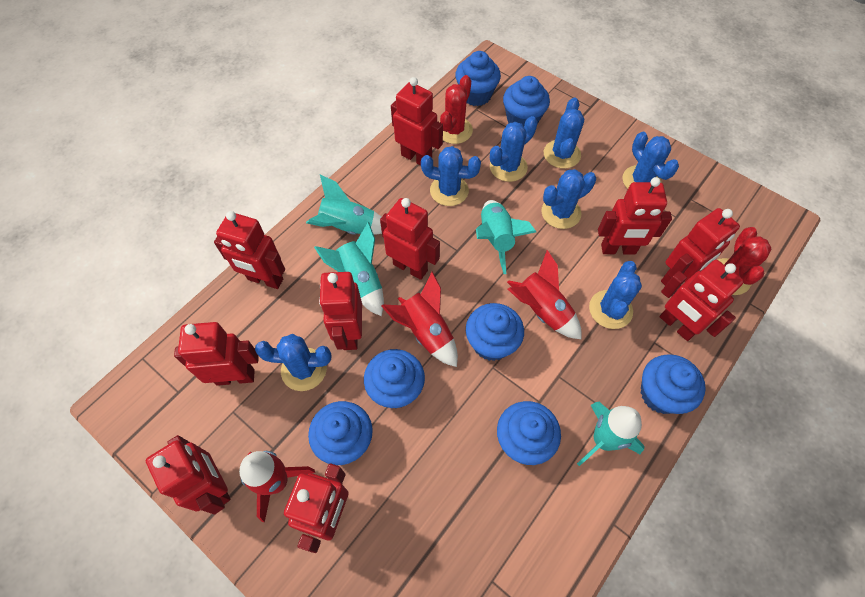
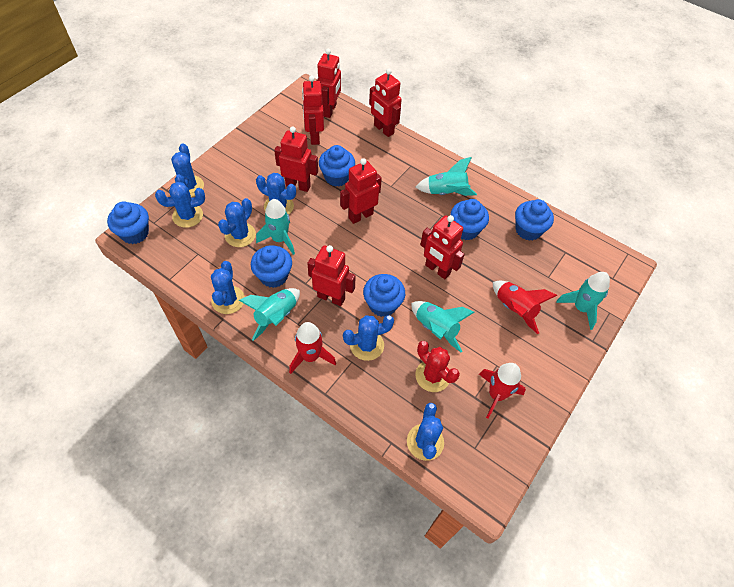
blue cupcake: [308,401,373,465] [364,349,425,408] [455,51,501,106] [466,303,524,361] [497,401,561,465] [503,76,550,126] [641,354,706,414] = 7 -> [107,201,149,244] [251,245,292,288] [319,145,355,187] [363,274,405,317] [451,199,489,240] [515,199,554,241] = 6
red cactus: [440,75,473,144] [718,227,772,295] = 2 -> [415,341,460,392] = 1
red robot: [146,435,231,515] [174,322,259,386] [214,211,285,289] [284,463,349,553] [319,272,362,350] [380,198,440,280] [391,77,443,166] [598,177,672,255] [660,260,744,341] [661,208,740,286] = 10 -> [274,127,318,192] [302,76,324,145] [307,245,356,306] [317,48,341,118] [340,158,382,224] [369,68,402,137] [420,215,465,279] = 7
turquoise rocket: [306,175,382,235] [314,222,384,316] [476,200,536,274] [577,402,645,466] = 4 -> [239,288,300,341] [256,199,295,255] [411,301,474,352] [416,157,477,196] [556,272,610,330] = 5

